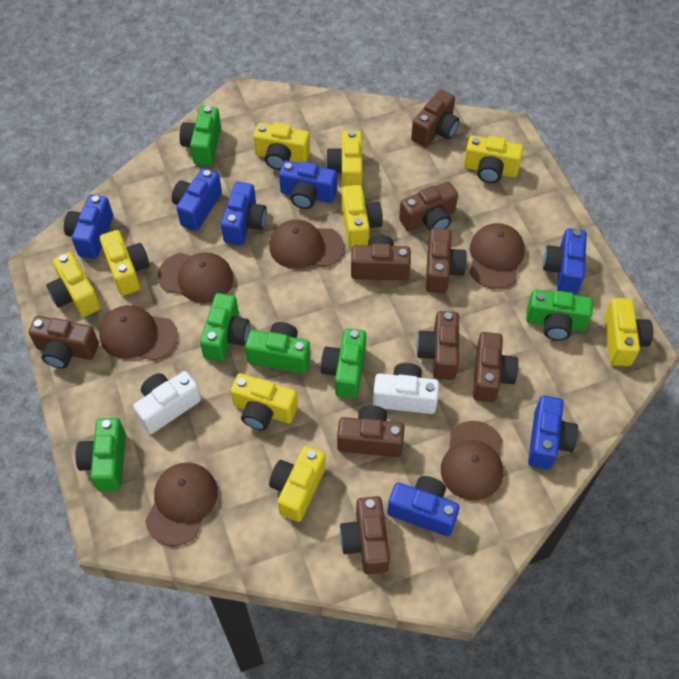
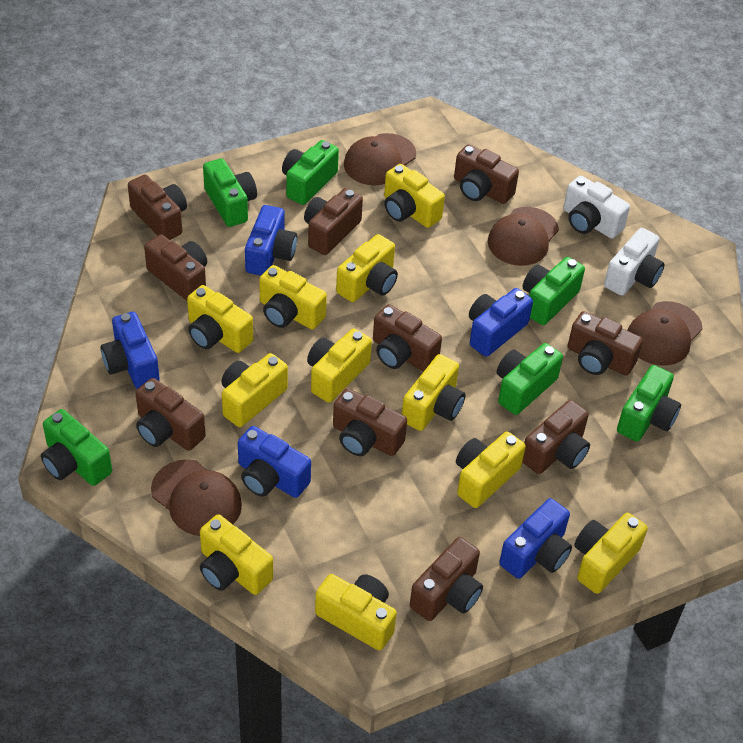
blue camera: [64,195,113,259] [172,168,222,231] [221,182,267,245] [279,161,337,209] [387,476,460,536] [528,395,578,469] [543,228,587,294] = 7 -> [101,312,160,389] [238,426,311,498] [245,205,297,276] [469,288,533,357] [499,498,572,579] = 5
brown camera: [28,316,99,369] [337,405,405,457] [340,496,390,575] [351,235,411,280] [399,182,458,232] [411,90,459,147] [416,311,459,380] [426,228,467,293] [473,332,518,402] = 9 -> [128,175,187,240] [135,378,206,451] [144,234,207,301] [304,188,363,255] [333,388,407,456] [373,304,442,372] [410,537,483,621] [454,144,519,204] [523,400,590,474] [568,311,643,375] = 10
brown cap: [99,305,178,361] [145,463,218,546] [158,252,234,303] [269,220,344,269] [441,421,503,501] [470,223,525,289] = 6 -> [151,459,242,536] [344,133,416,185] [488,207,559,266] [627,301,702,366] = 4
yellow camera: [46,252,101,317] [100,230,150,296] [231,373,298,430] [253,123,310,170] [269,446,326,522] [326,130,363,188] [342,185,383,248] [464,135,523,183] [604,298,653,366] = 9 -> [187,285,253,353] [200,514,273,595] [221,353,288,427] [259,265,327,329] [307,329,372,403] [315,574,397,651] [336,234,398,302] [384,164,445,228] [402,354,465,431] [456,432,526,508] [574,513,648,594] = 11

